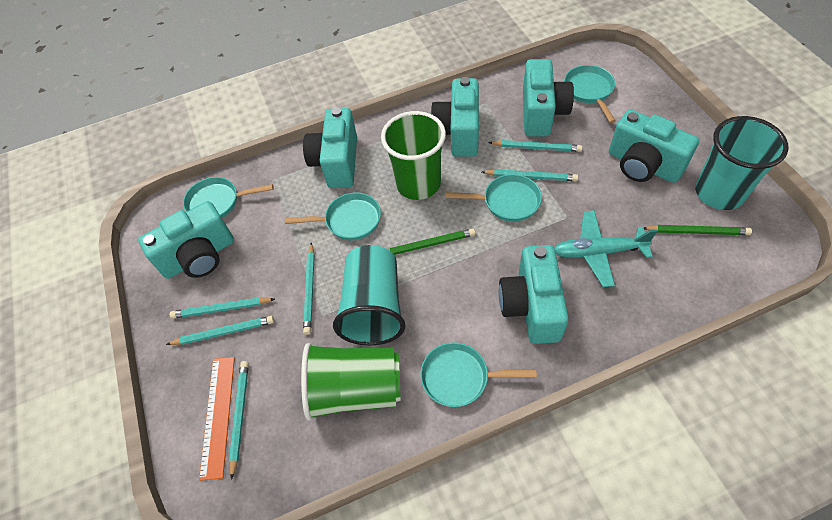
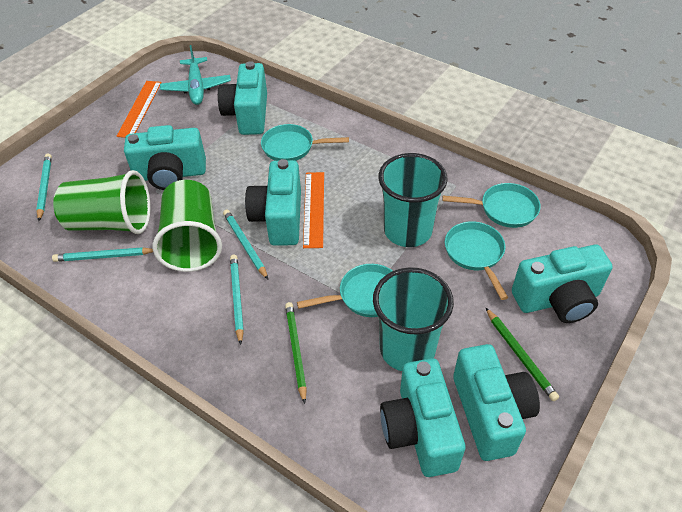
orange ruler: [199,357,235,481] = 1 -> [117,81,162,138] [303,172,324,248] = 2
turquoise pan: [183,177,274,218] [285,192,381,240] [420,342,537,407] [445,174,542,222] [564,65,616,123] = 5 -> [261,124,349,161] [297,264,393,317] [442,183,541,228] [445,221,508,300] = 4
turquoise pencil: [166,316,274,345] [170,297,275,319] [229,361,249,480] [303,242,315,335] [482,169,578,181] [488,140,583,152] = 6 -> [36,154,52,221] [52,247,153,262] [223,209,268,279] [230,255,244,345] = 4

